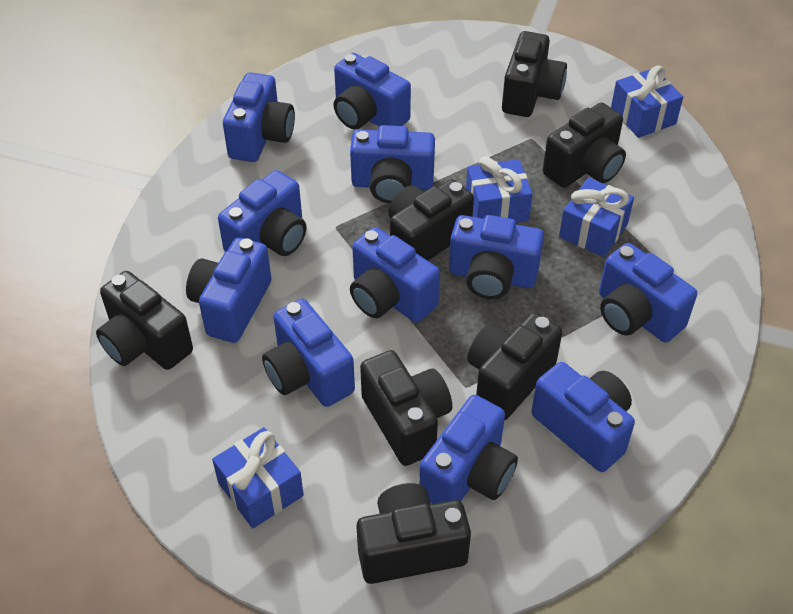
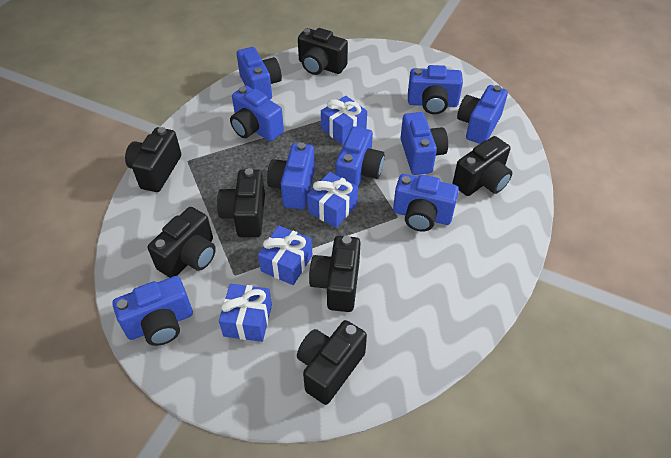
blue camera: [186,238,271,343] [218,170,306,256] [223,72,295,162] [262,299,355,407] [334,53,411,129] [350,125,435,203] [350,227,440,323] [419,395,518,504] [449,215,544,299] [531,362,635,472] [599,243,697,342] = 11 -> [112,276,193,346] [230,86,284,141] [237,47,282,100] [267,142,315,209] [335,126,385,186] [393,174,459,232] [400,112,448,175] [408,65,463,114] [457,85,508,144] = 9

